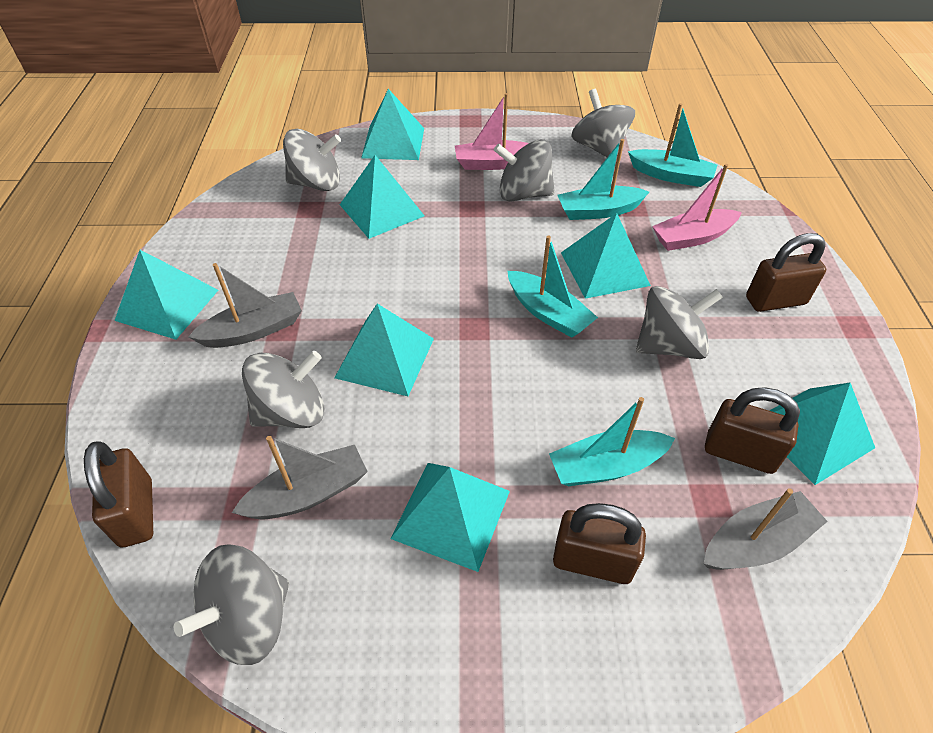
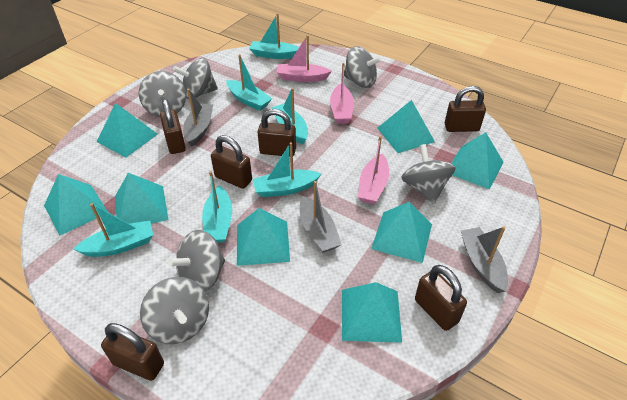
brown padlock: [84,442,153,547] [553,503,646,584] [705,387,800,474] [746,233,826,312] = 4 -> [101,323,164,381] [160,99,186,154] [211,135,252,189] [257,109,296,157] [415,265,467,331] [445,86,486,132] = 6
pink boat: [455,93,529,170] [652,164,742,251] = 2 -> [276,35,332,82] [330,63,354,124] [358,136,389,204] = 3
turquoise boat: [507,235,598,338] [549,397,675,486] [557,139,649,220] [628,103,717,187] = 4 -> [73,203,153,257] [202,171,232,243] [226,54,272,111] [249,13,299,59] [253,142,321,197] [271,88,308,144] = 6
turquoise pyramid: [114,250,218,340] [335,304,434,396] [340,155,425,239] [361,89,424,160] [390,463,510,572] [561,213,651,299] [769,383,875,485] = 7 -> [44,174,108,235] [97,103,158,157] [115,173,168,224] [237,208,290,266] [342,282,402,343] [371,202,432,263] [377,100,435,153] [451,132,504,190] = 8

